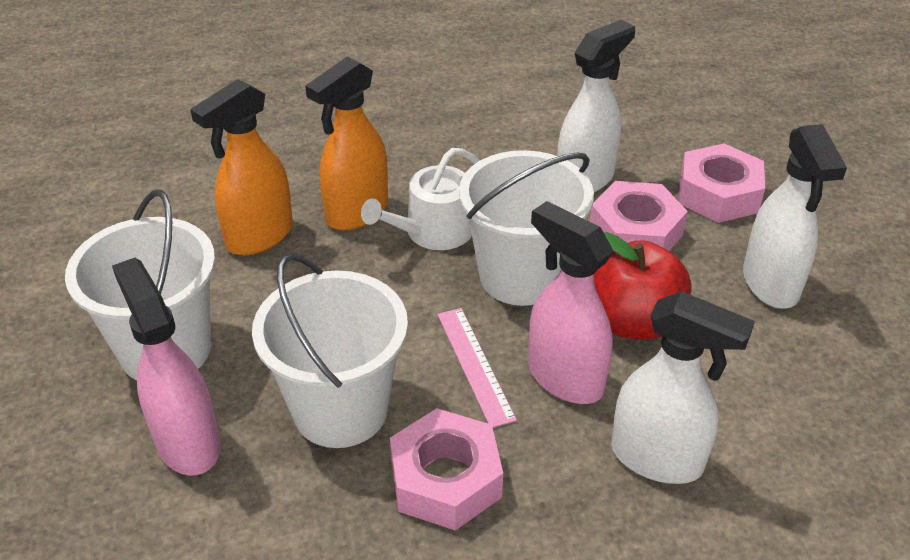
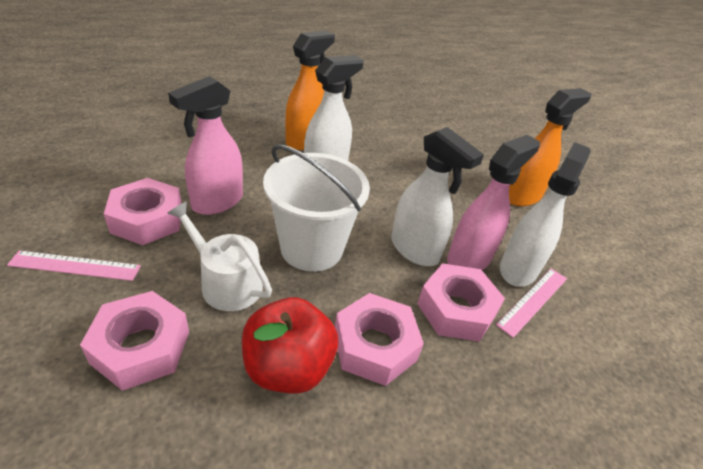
pink nut: [390,408,503,531] [590,181,688,251] [679,144,765,223] = 3 -> [80,291,189,391] [104,178,182,245] [335,293,424,386] [417,263,505,342] = 4
pink ruler: [437,308,517,428] = 1 -> [7,250,141,281] [496,269,567,338] = 2
white bucket: [65,189,215,380] [252,253,408,448] [459,150,594,306] = 3 -> [263,144,370,272] = 1

